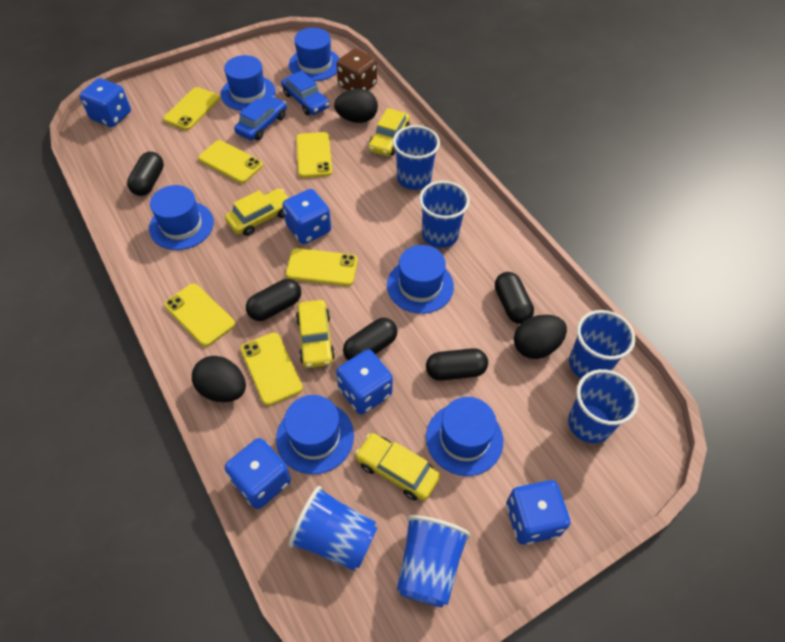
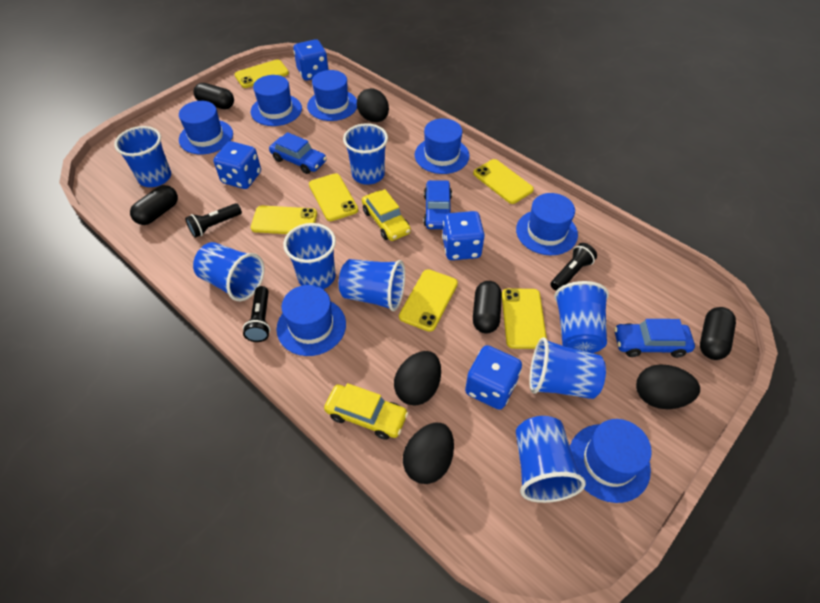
black capsule: [127,152,164,196] [246,279,301,321] [343,318,397,361] [426,348,488,381] [495,272,534,324] = 5 -> [130,185,178,225] [193,83,234,109] [473,281,502,333] [700,307,736,360] = 4
black egg: [192,356,246,402] [334,89,378,123] [514,315,567,359] = 3 -> [357,88,389,122] [394,351,441,405] [403,423,454,484] [636,364,700,409] = 4
black flashlight: none = 0 -> [185,203,242,238] [243,286,270,342] [550,243,597,291] = 3
blue car: [234,96,287,140] [281,70,330,115] = 2 -> [269,132,327,174] [423,180,452,229] [614,319,695,358] = 3
blue cup: [289,486,377,571] [393,125,440,190] [397,515,471,607] [419,181,470,248] [568,369,639,443] [569,310,636,378] = 6 -> [114,126,171,187] [193,242,264,301] [283,223,336,289] [339,259,405,311] [343,123,388,185] [516,416,586,503] [529,337,606,399] [554,281,609,353] = 8
blue dice: [79,78,131,127] [225,438,291,509] [282,189,331,244] [336,350,393,414] [506,480,570,545] = 5 -> [214,141,261,189] [293,39,329,81] [442,211,485,260] [465,345,522,410] = 4
blue hat: [149,185,214,250] [221,55,276,111] [276,395,354,474] [289,28,340,81] [387,245,454,314] [426,397,503,476] = 6 -> [179,101,233,154] [251,75,302,126] [277,285,346,356] [307,70,357,121] [415,118,469,174] [516,193,578,255] [570,419,652,503] = 7
brown dice: [337,48,377,91] = 1 -> none = 0
yellow car: [225,188,289,236] [296,300,335,368] [355,433,440,501] [368,108,410,156] = 4 -> [324,383,409,440] [362,189,411,241] = 2

